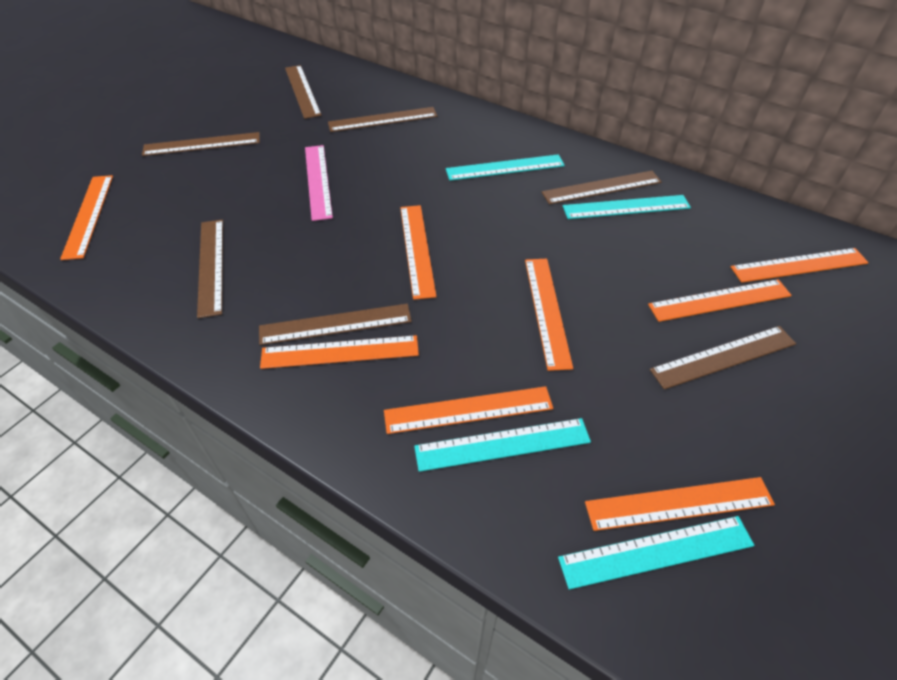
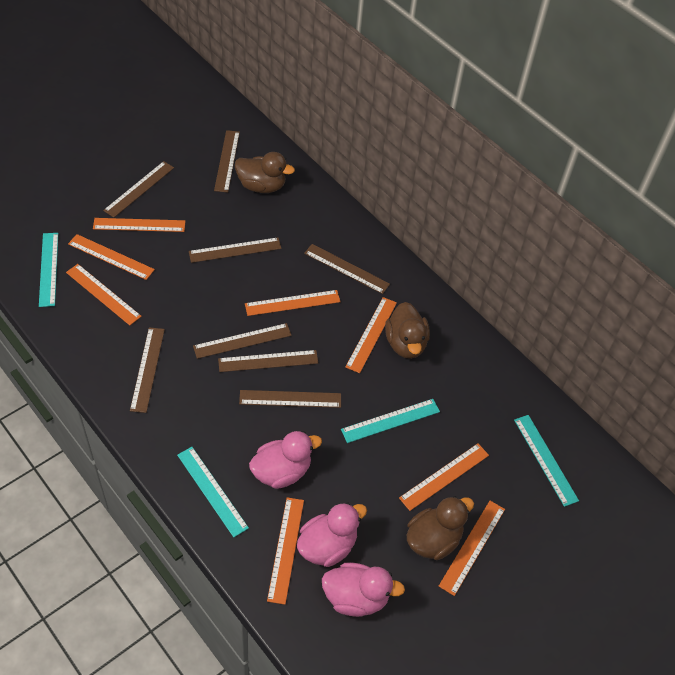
brown duck: none = 0 -> [235,152,295,193] [385,302,430,359] [407,496,474,560] = 3
brown ruler: [142,132,260,156] [197,219,223,318] [259,304,412,345] [285,65,321,119] [328,107,437,132] [542,171,662,204] [650,326,796,389] = 7 -> [103,161,174,217] [130,327,165,413] [189,237,282,263] [193,323,292,359] [214,130,240,193] [218,350,318,372] [239,390,341,408] [304,244,390,294] = 8
pink duck: none = 0 -> [249,431,322,489] [297,502,367,567] [322,562,405,617] = 3
pink ruler: [305,145,333,221] = 1 -> none = 0

